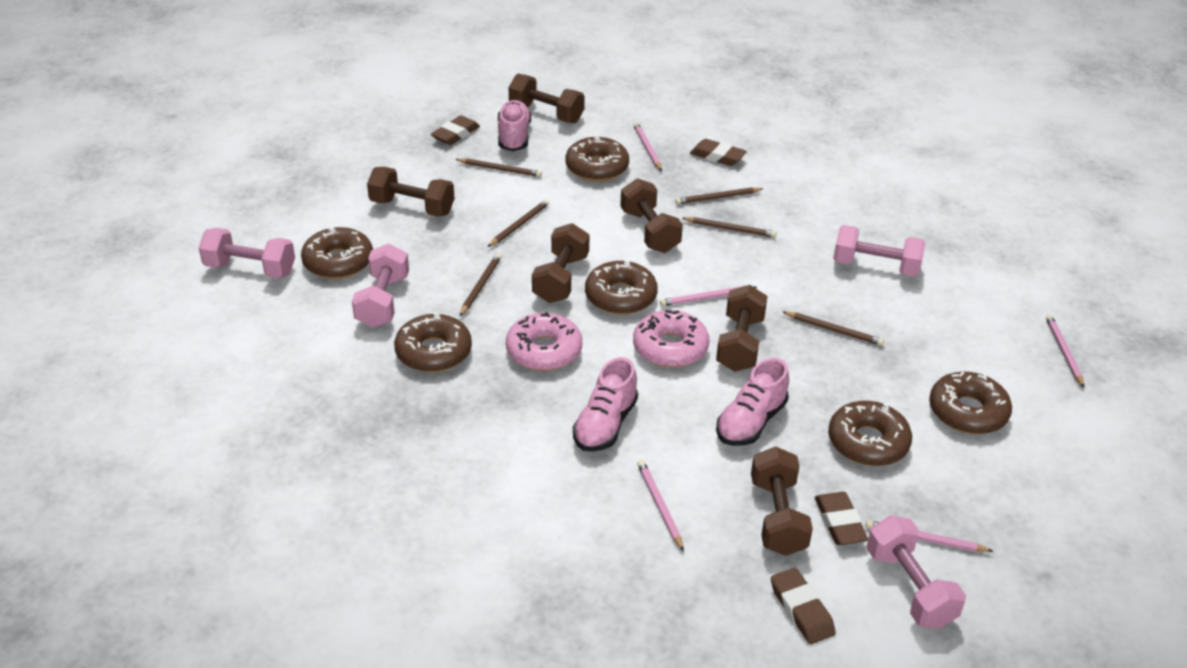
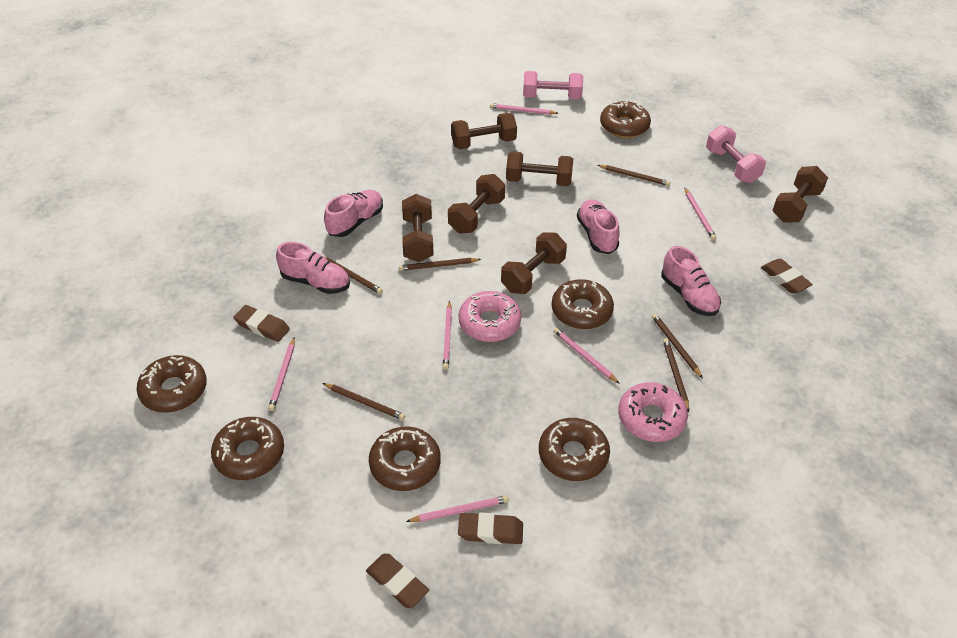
pink dumbbell: [199,228,295,278] [352,243,409,328] [833,225,925,277] [866,515,966,629] = 4 -> [523,71,583,100] [706,125,766,183] = 2
pink pencil: [634,122,662,171] [637,460,684,551] [660,286,757,306] [866,520,993,552] [1046,315,1084,388] = 5 -> [268,337,295,411] [406,495,509,522] [443,301,452,370] [490,103,558,115] [553,328,620,384] [685,188,716,240] = 6
pink shoe: [498,100,531,151] [573,357,638,452] [716,358,789,446] = 3 -> [276,242,350,294] [324,190,383,237] [577,199,619,254] [661,246,721,316] = 4

